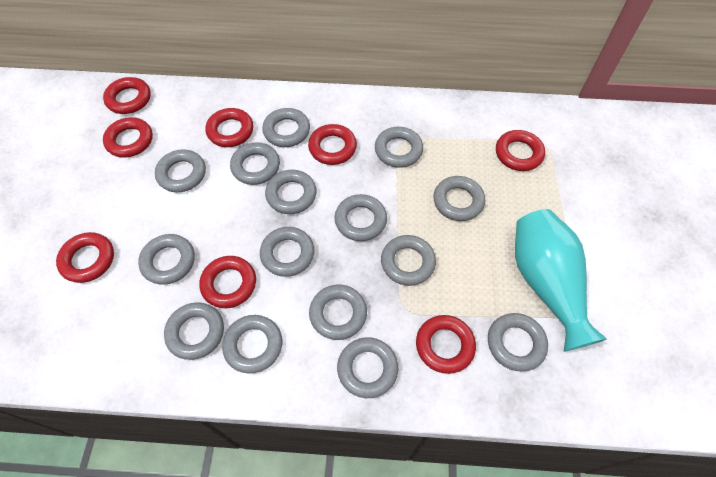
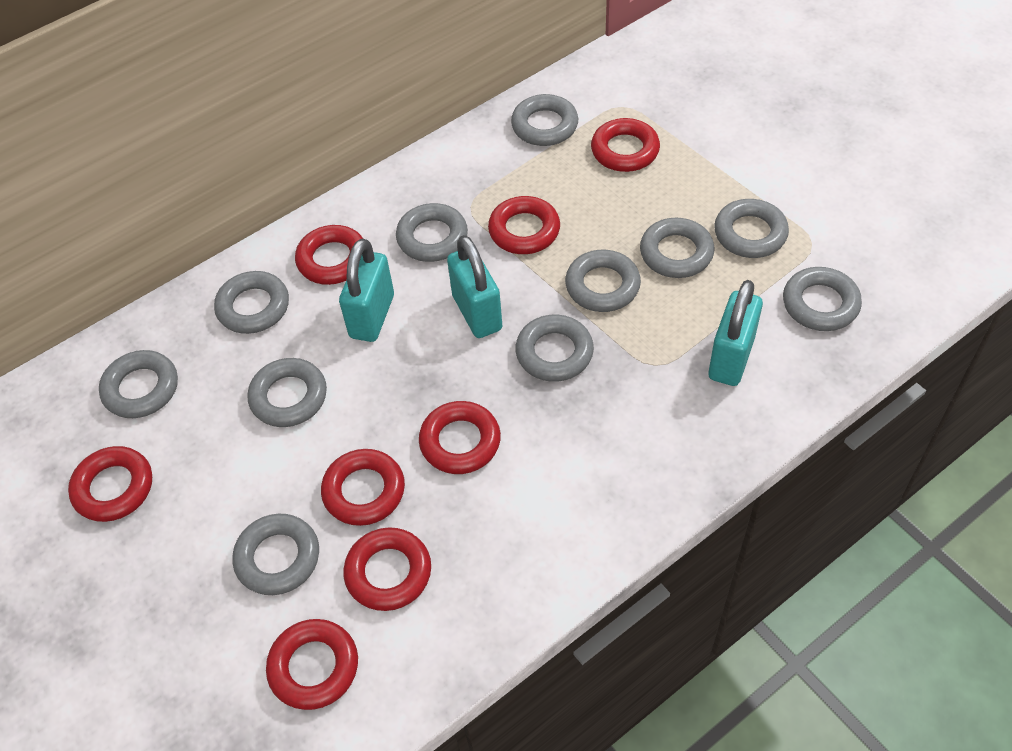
grey ring: [138,234,195,285] [155,149,206,192] [164,302,224,360] [222,315,282,373] [230,142,280,185] [260,227,314,277] [262,108,310,147] [265,170,317,214] [309,285,367,340] [335,194,387,241] [337,337,398,398] [375,127,423,168] [381,235,436,286] [433,176,485,221] [488,313,548,371] = 15 -> [99,350,178,418] [214,271,289,334] [233,514,319,595] [247,358,327,427] [396,203,468,262] [511,94,578,146] [515,315,594,382] [565,250,641,312] [640,218,715,278] [714,199,789,258] [783,267,862,331] = 11
turquoise padlock: none = 0 -> [339,238,394,342] [447,235,502,338] [708,280,763,386] = 3
turquoise vase: [515,209,607,352] = 1 -> none = 0

